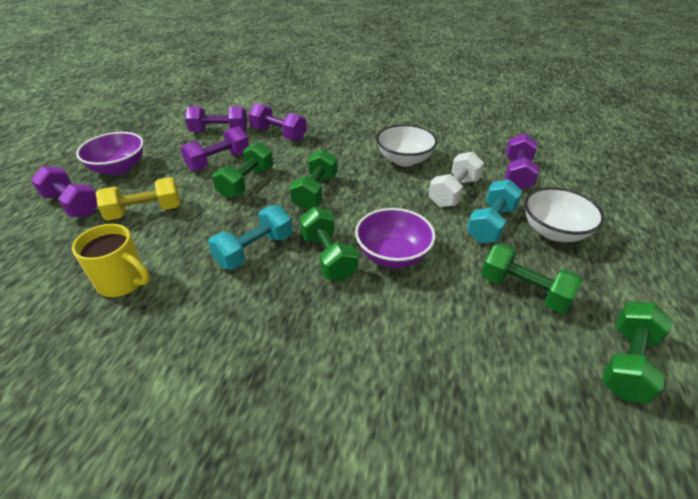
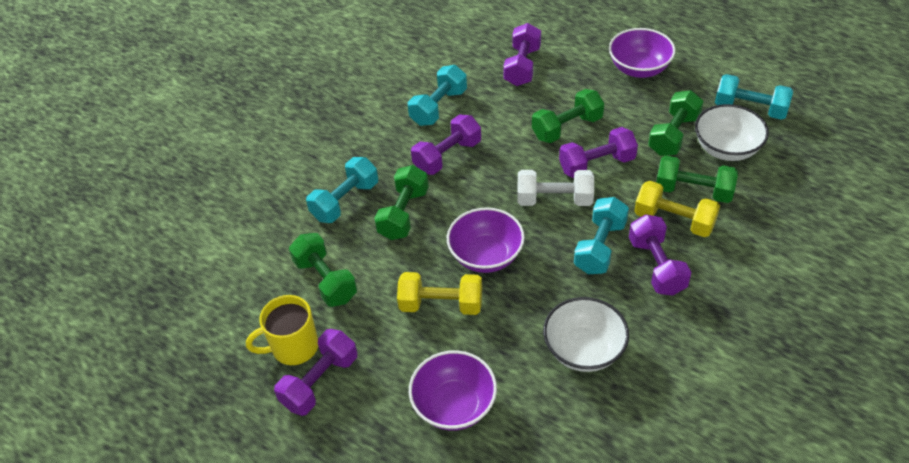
purple bowl: [76,132,144,175] [355,208,436,268] = 2 -> [409,350,497,431] [447,207,525,273] [609,28,675,78] = 3
turquoise dumbbell: [208,205,292,270] [467,179,523,243] = 2 -> [306,157,378,223] [408,65,467,126] [574,197,629,274] [715,74,793,120] = 4
yellow dumbbell: [96,177,181,221] = 1 -> [397,272,482,315] [634,181,720,237] = 2

